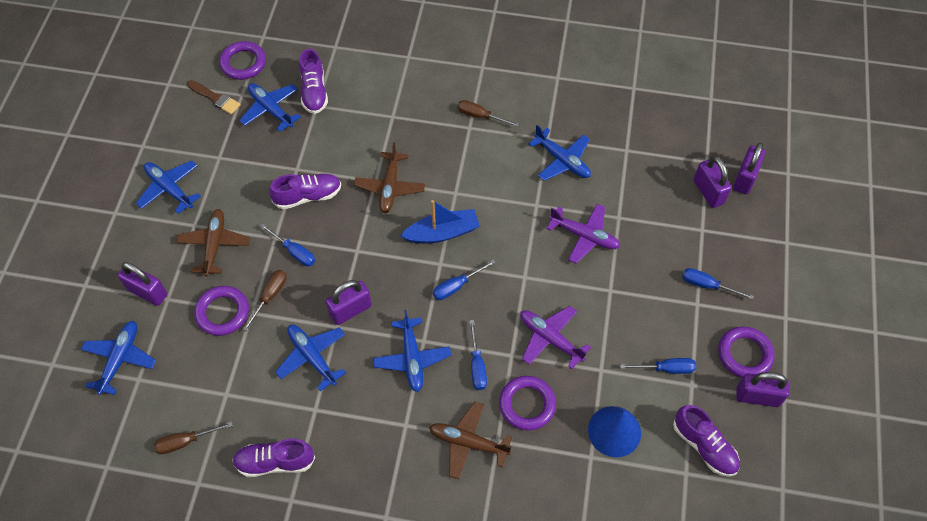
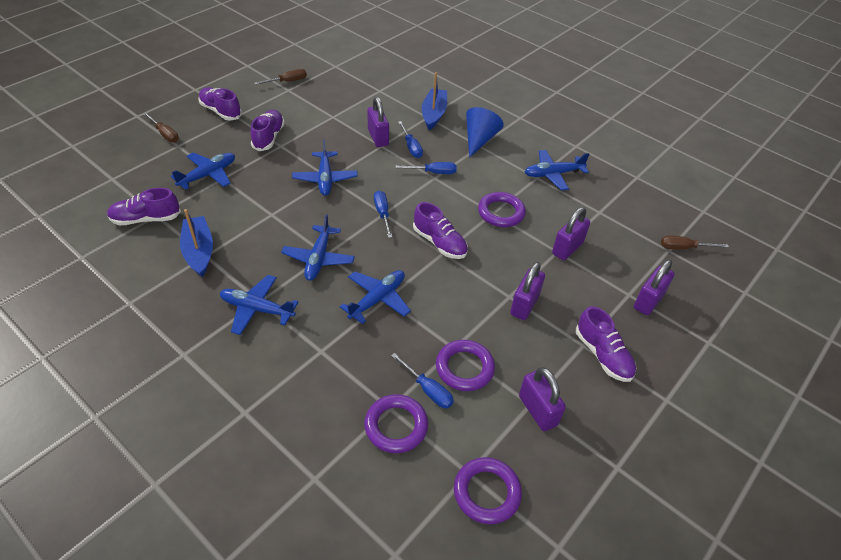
blue boat: [400,200,480,244] = 1 -> [180,209,213,277] [421,72,447,130] = 2
blue screwdriver: [260,224,315,266] [433,260,496,300] [470,320,487,390] [620,358,696,374] [682,268,754,300] = 5 -> [374,190,392,238] [391,353,454,408] [396,162,457,174] [398,121,423,158] = 4
brown brush: [187,80,241,114] = 1 -> none = 0
brown plane: [176,209,250,277] [354,142,425,213] [429,402,512,479] = 3 -> none = 0
purple plane: [520,306,591,369] [547,204,620,264] = 2 -> none = 0
purple shoe: [232,438,315,477] [269,174,341,209] [299,49,328,114] [673,405,740,477] = 4 -> [107,188,181,225] [198,87,242,120] [251,110,285,151] [413,202,468,259] [576,306,636,382] = 5

